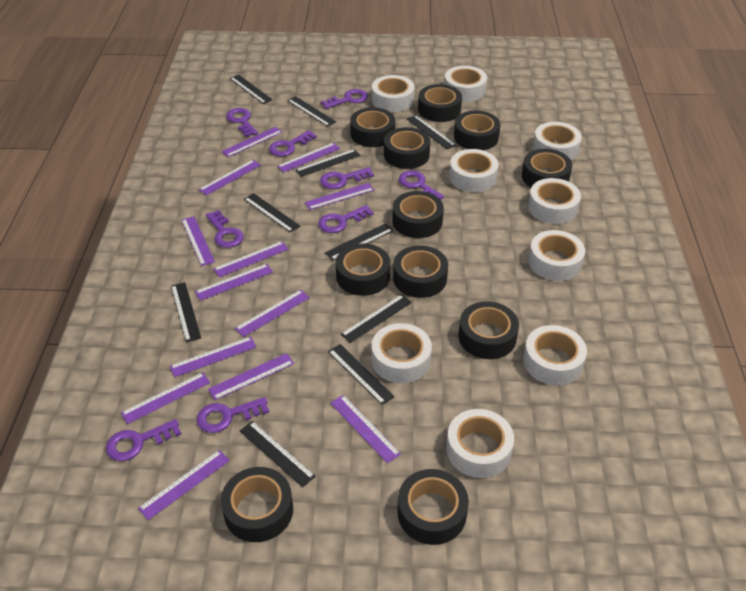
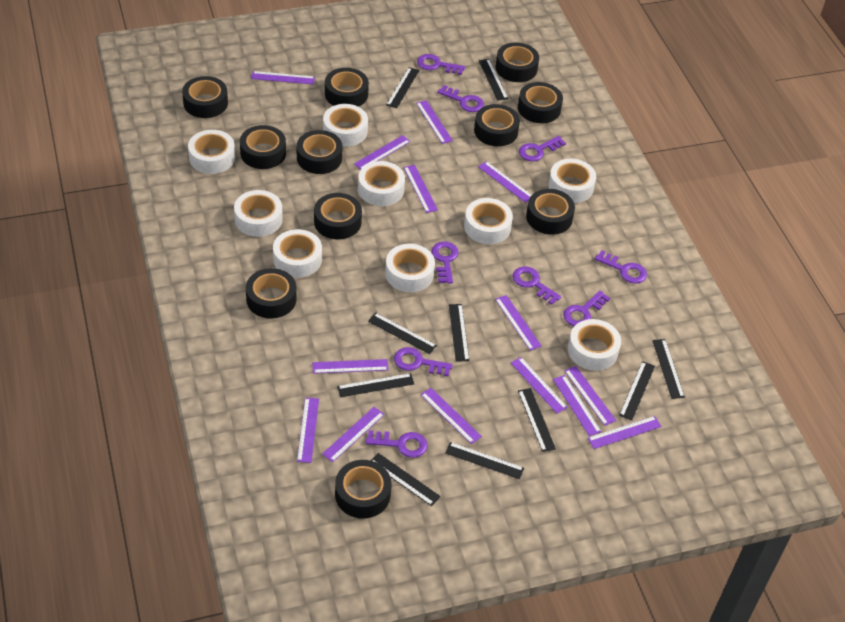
purple ruler: [121,372,210,424] [138,450,230,520] [170,336,257,377] [181,216,215,266] [195,264,273,301] [199,160,261,195] [208,353,294,400] [213,241,288,277] [222,127,282,157] [235,290,310,337] [277,143,340,172] [305,183,374,210] [331,395,401,463] = 13 -> [251,71,315,85] [297,397,319,463] [312,359,389,374] [322,407,385,462] [354,135,411,170] [404,165,438,213] [416,100,453,144] [420,388,482,444] [478,161,531,203] [495,295,542,351] [511,357,568,414] [553,375,602,436] [564,366,616,426] [587,416,662,449] = 14

